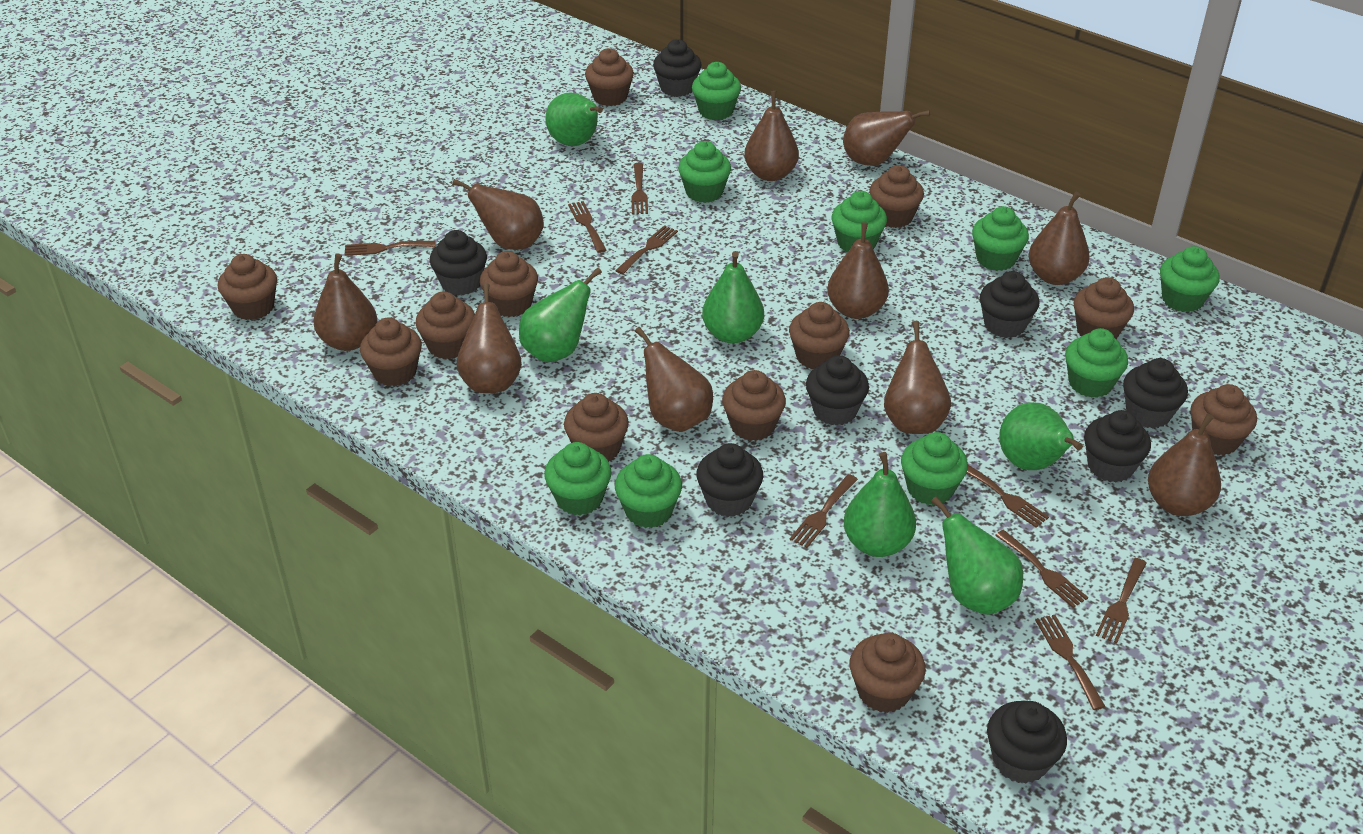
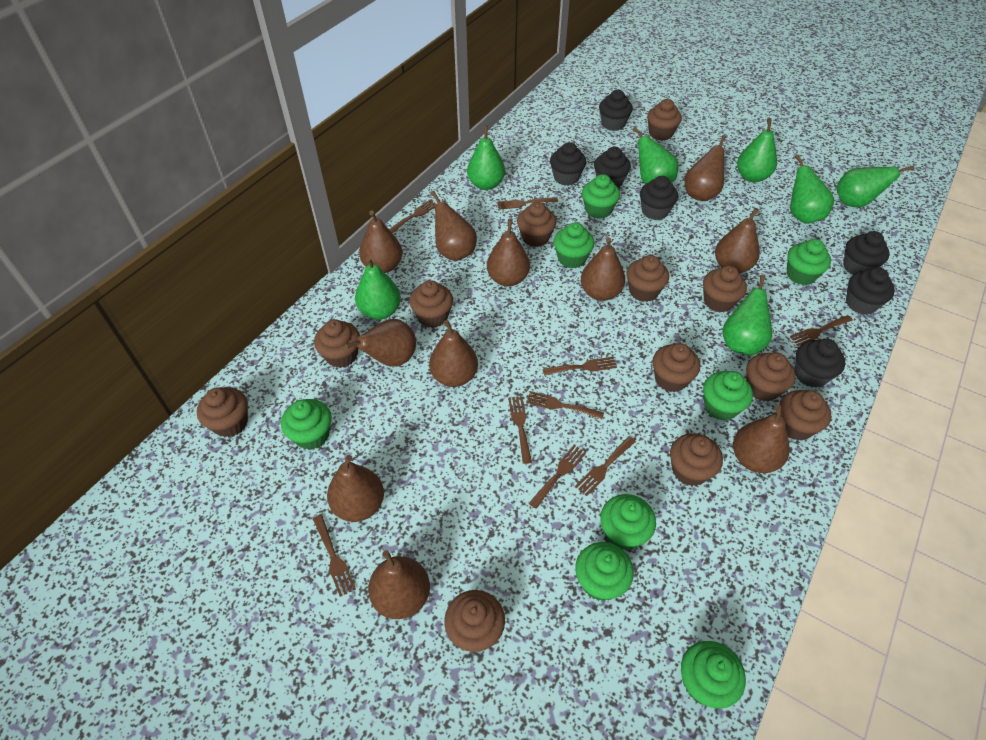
black cupcake: [429,230,487,296] [653,39,701,97] [696,443,763,517] [806,355,869,426] [980,271,1039,338] [987,701,1067,783] [1084,410,1151,482] [1123,358,1188,428] = 8 -> [550,142,586,186] [594,147,631,188] [599,90,633,131] [640,176,678,220] [795,339,845,388] [843,231,890,275] [846,267,894,315] = 7
brown pear: [314,253,377,351] [452,179,544,250] [457,283,522,393] [635,327,713,432] [744,91,799,181] [827,222,889,319] [843,110,930,166] [884,321,951,434] [1029,192,1090,285] [1148,413,1221,516] = 10 -> [327,455,384,522] [345,319,416,367] [359,211,403,273] [368,550,430,619] [429,320,478,387] [431,191,477,261] [487,219,530,287] [581,237,625,301] [684,135,726,201] [715,208,760,273] [733,405,790,473] = 11
green cupcake: [544,442,611,515] [615,454,682,528] [678,141,731,203] [692,62,741,120] [831,191,887,253] [901,432,968,505] [972,206,1029,271] [1065,328,1128,398] [1160,246,1220,312] = 9 -> [281,399,332,450] [554,222,594,268] [575,542,634,601] [582,174,620,219] [600,494,656,550] [681,641,746,708] [703,371,753,420] [787,239,831,285] = 8
green pear: [519,268,602,362] [545,93,603,146] [702,251,764,344] [844,452,916,557] [931,496,1023,615] [999,402,1083,470] = 6 -> [355,257,401,320] [467,126,505,190] [632,127,679,184] [722,274,772,355] [737,118,777,182] [790,154,834,224] [837,166,914,207] = 7

